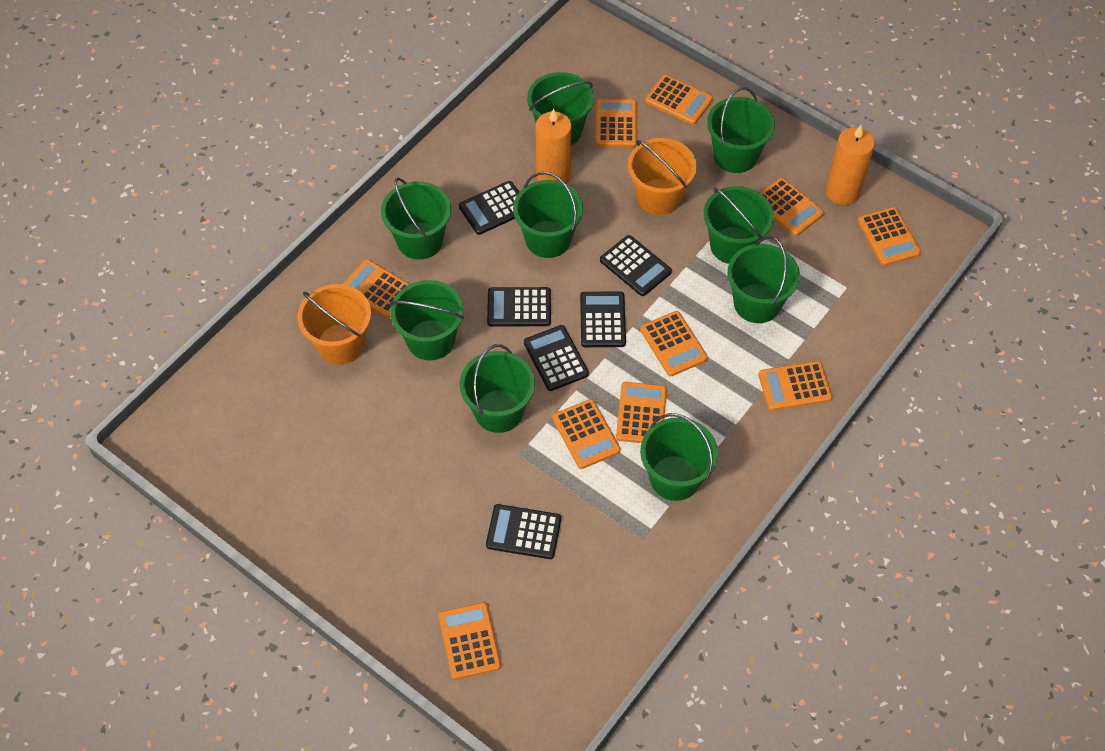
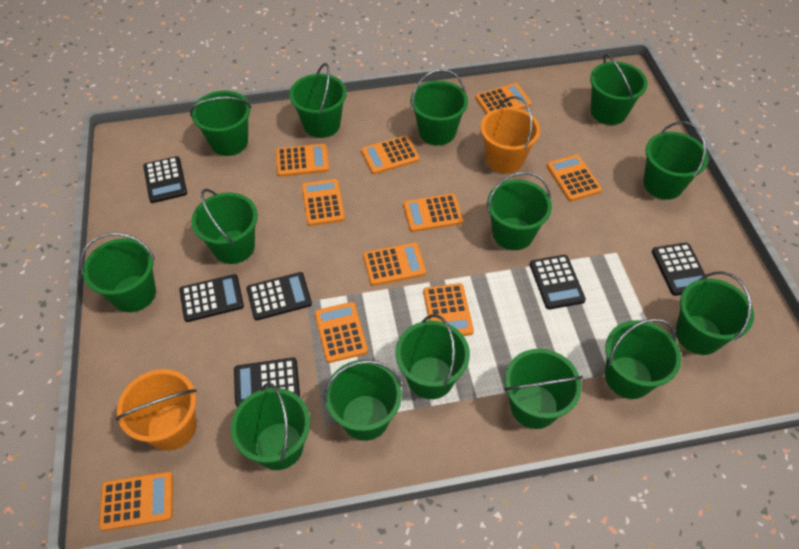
green bucket: [381,178,451,260] [390,280,464,361] [459,344,535,433] [513,172,583,258] [527,72,594,145] [640,413,718,501] [703,186,774,264] [707,87,775,173] [727,236,800,323] = 9 -> [80,232,156,312] [190,91,251,156] [191,189,258,264] [231,383,310,470] [289,63,347,138] [324,360,402,441] [396,314,470,399] [410,69,468,145] [487,172,552,250] [504,349,583,429] [590,54,648,125] [605,318,681,399] [643,121,709,200] [676,271,754,355] = 14
orange candle: [535,108,572,184] [826,125,875,205] = 2 -> none = 0

